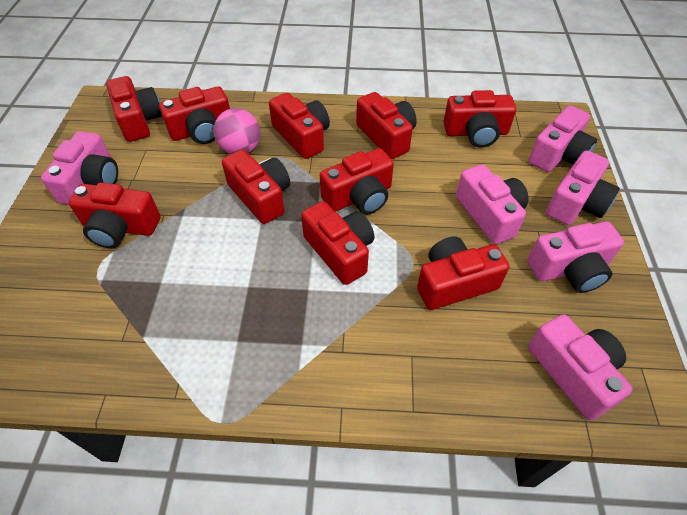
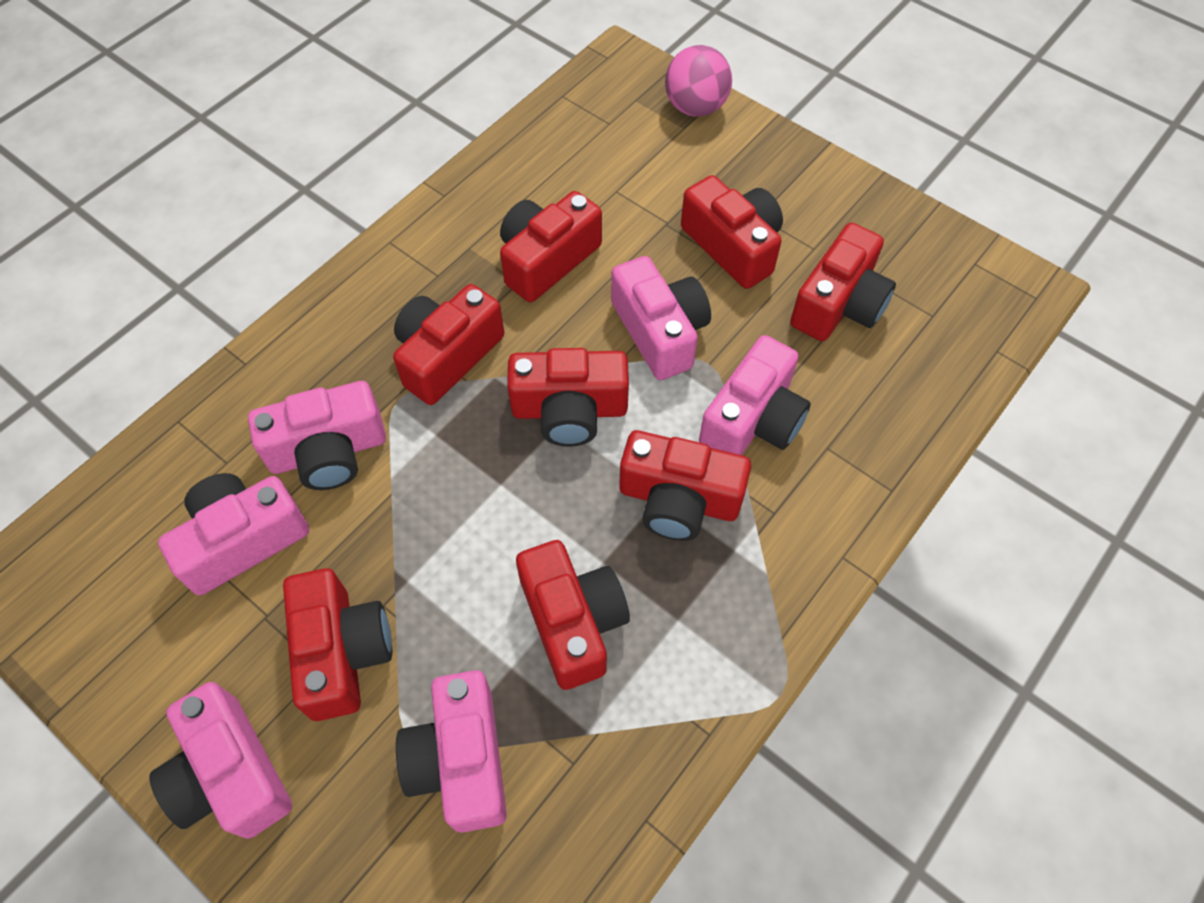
red camera: [69,182,160,248] [106,76,162,142] [159,86,230,144] [222,149,290,224] [269,93,330,159] [301,201,374,285] [320,148,394,215] [356,92,417,159] [417,237,510,310] [443,90,516,148] = 10 -> [283,568,392,721] [393,284,504,405] [500,191,602,302] [507,348,629,447] [516,540,630,690] [619,430,751,541] [681,175,783,289] [790,223,896,341] = 8

